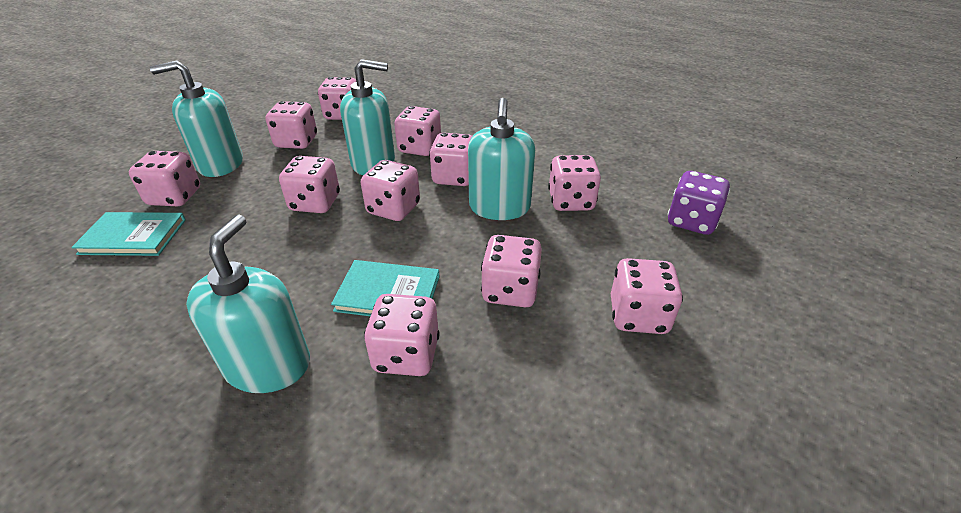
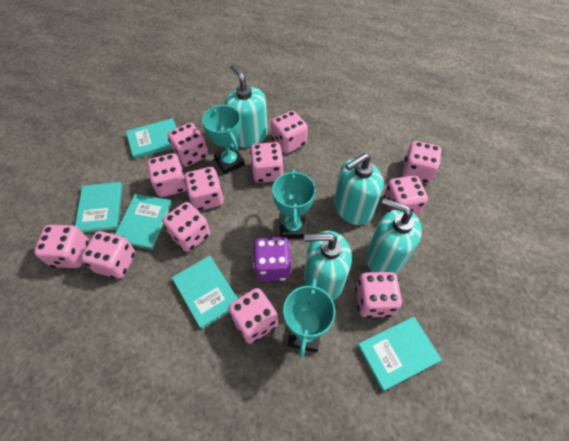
pink dice: [129,151,200,206] [266,101,317,149] [279,156,340,213] [318,77,356,120] [360,160,420,221] [364,294,440,376] [394,106,441,156] [429,133,472,186] [481,235,542,307] [548,155,601,211] [611,258,683,334] = 11 -> [34,225,89,268] [81,231,135,279] [147,153,187,197] [162,202,210,252] [168,123,208,167] [184,167,224,211] [228,288,278,344] [250,142,284,183] [271,111,308,154] [355,272,402,318] [383,176,428,216] [402,141,442,184] = 12
turquoise book: [71,212,186,256] [331,260,440,316] = 2 -> [75,182,123,234] [115,194,173,250] [126,118,176,159] [172,256,238,330] [357,317,442,391] = 5
turquoise trophy: none = 0 -> [202,105,245,174] [272,169,316,239] [283,278,336,357] = 3

